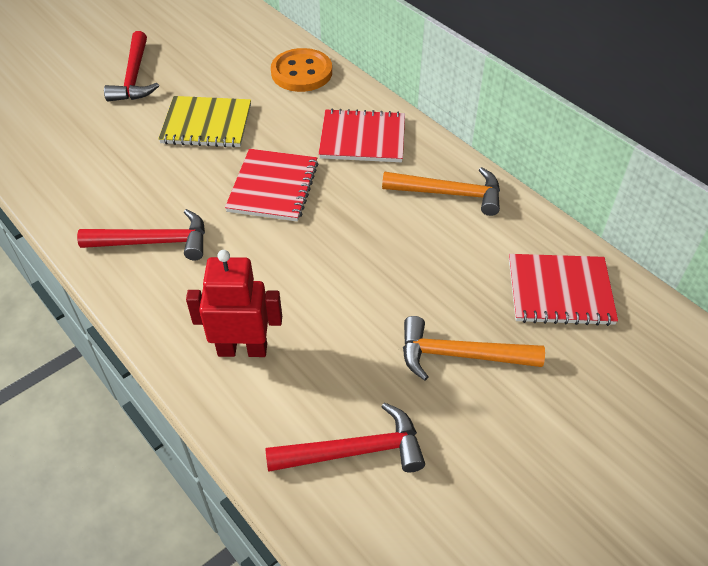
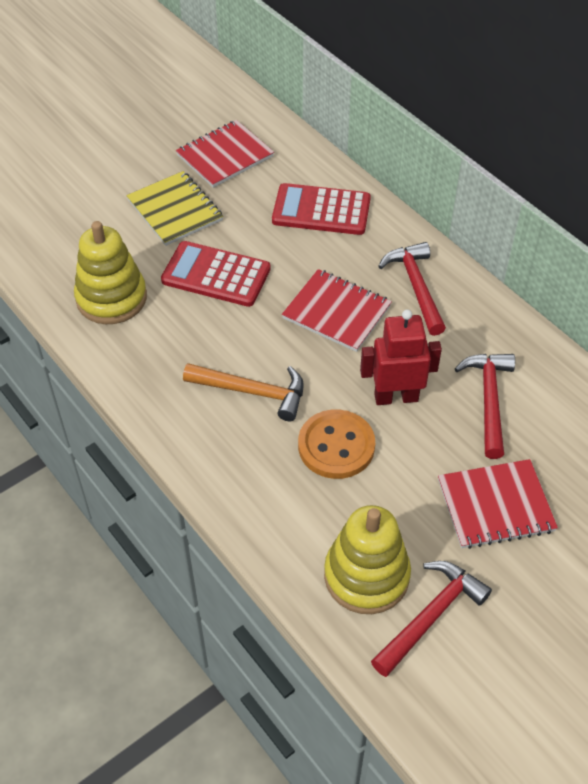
orange hammer: [382,167,500,216] [403,316,545,381] = 2 -> [183,363,304,421] = 1
red calculator: none = 0 -> [161,241,271,307] [272,183,371,235] = 2
yellow stacking toy: none = 0 -> [74,221,147,324] [324,505,411,614] = 2

